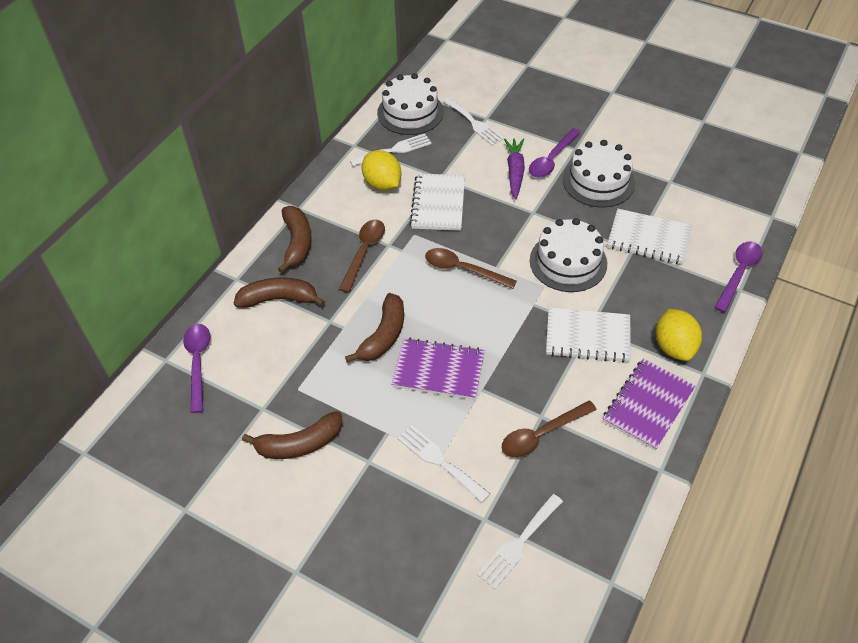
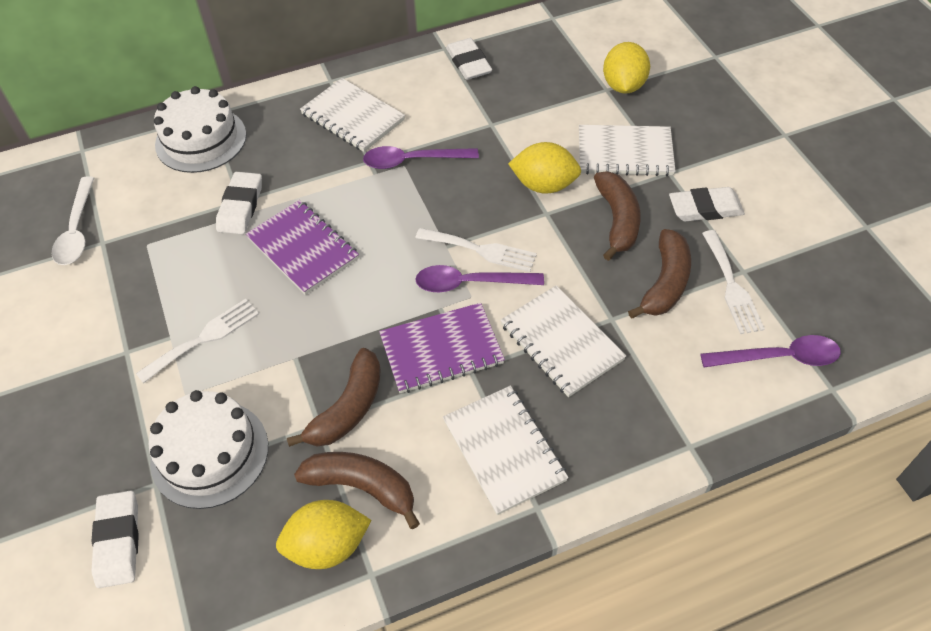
brown spoon: [339,220,385,293] [425,248,517,289] [502,401,597,458] = 3 -> none = 0
purple carrot: [504,138,525,199] = 1 -> none = 0
white cake: [377,73,444,135] [530,218,607,292] [563,140,635,207] = 3 -> [149,390,268,509] [154,86,246,173] = 2
white eraser: none = 0 -> [92,490,139,588] [216,172,262,234] [446,38,492,80] [669,187,745,222] = 4
white fork: [350,133,432,166] [398,425,490,503] [443,97,504,146] [477,494,563,589] = 4 -> [136,299,259,383] [415,228,537,272] [702,230,765,334] = 3
white notebook: [410,173,465,231] [546,307,631,363] [607,209,692,264] = 3 -> [300,78,405,152] [443,386,569,515] [500,285,626,397] [579,125,676,176] = 4
white spoon: none = 0 -> [51,176,94,265] = 1
yellow lemon: [362,150,402,191] [656,309,702,361] = 2 -> [276,500,371,569] [508,142,581,194] [603,42,650,94] = 3

